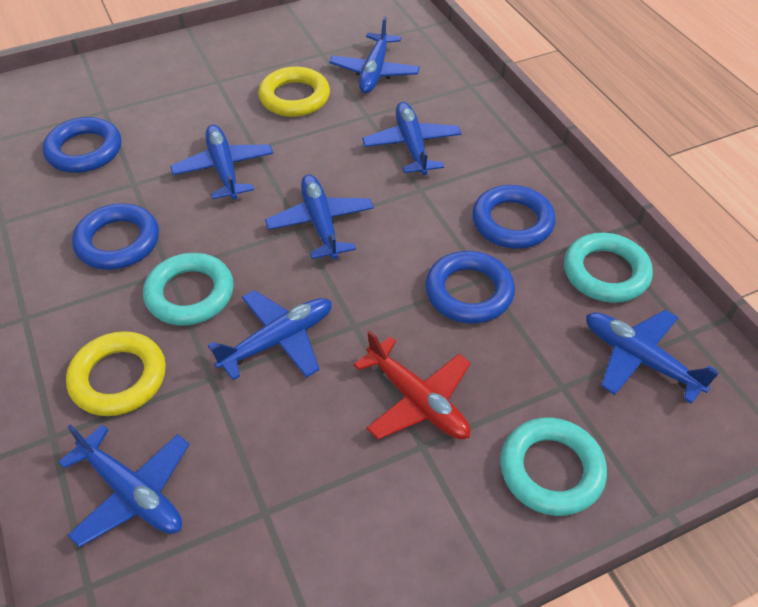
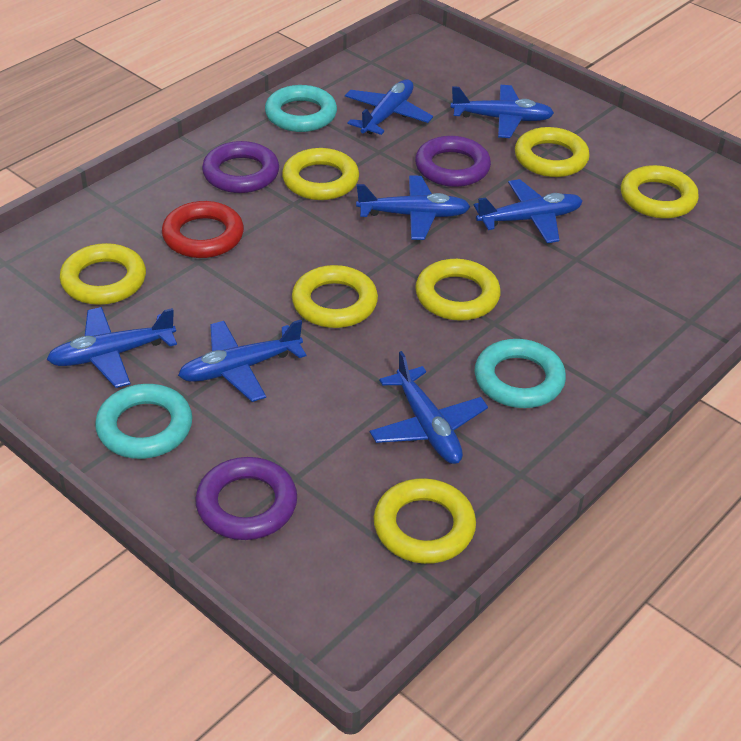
blue ring: [43,117,121,173] [72,203,159,270] [425,251,515,324] [472,185,556,249] = 4 -> none = 0
purple ring: none = 0 -> [195,457,297,540] [202,141,279,193] [415,136,491,187] = 3
red plane: [354,331,470,440] = 1 -> none = 0
red ring: none = 0 -> [162,201,244,258] = 1
yellow ring: [66,331,166,416] [258,67,330,117] = 2 -> [60,243,146,305] [282,148,359,200] [292,265,378,328] [374,478,476,564] [415,259,501,321] [515,127,590,177] [621,165,699,218] = 7

